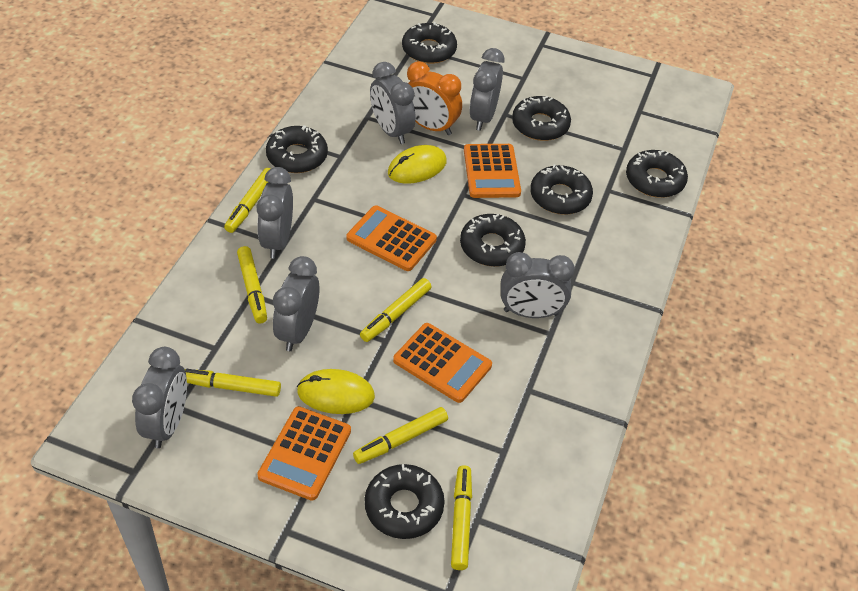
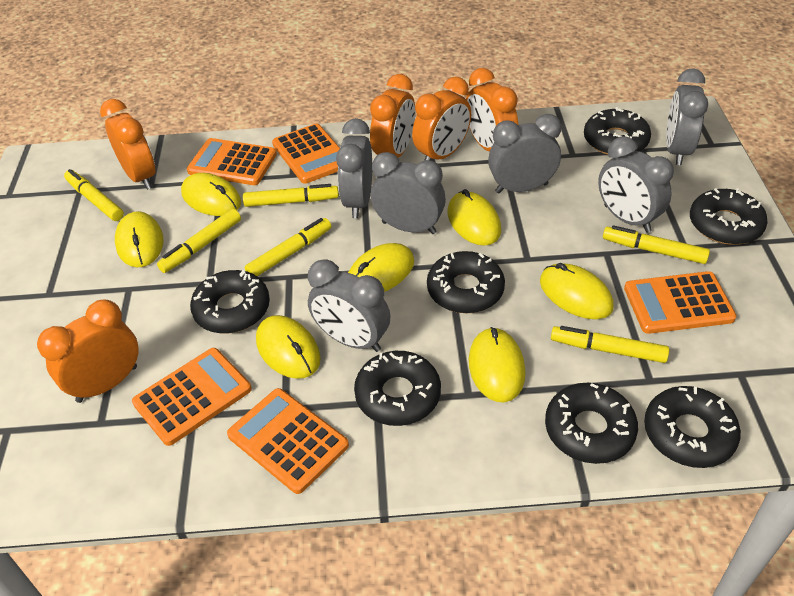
orange calculator: [257,406,351,501] [347,206,437,271] [393,323,492,403] [464,144,521,198] = 4 -> [132,348,252,446] [187,138,277,185] [227,388,349,494] [272,124,340,184] [624,271,736,334] = 5
orange clock: [407,61,462,135] = 1 -> [37,300,138,403] [100,99,156,190] [370,74,415,158] [412,76,471,161] [466,68,518,151] = 5
yellow mouse: [297,369,375,414] [388,145,447,184] = 2 -> [115,211,163,267] [181,173,241,216] [256,315,321,379] [348,243,414,292] [448,189,501,246] [469,327,525,402] [540,263,614,319] = 7

